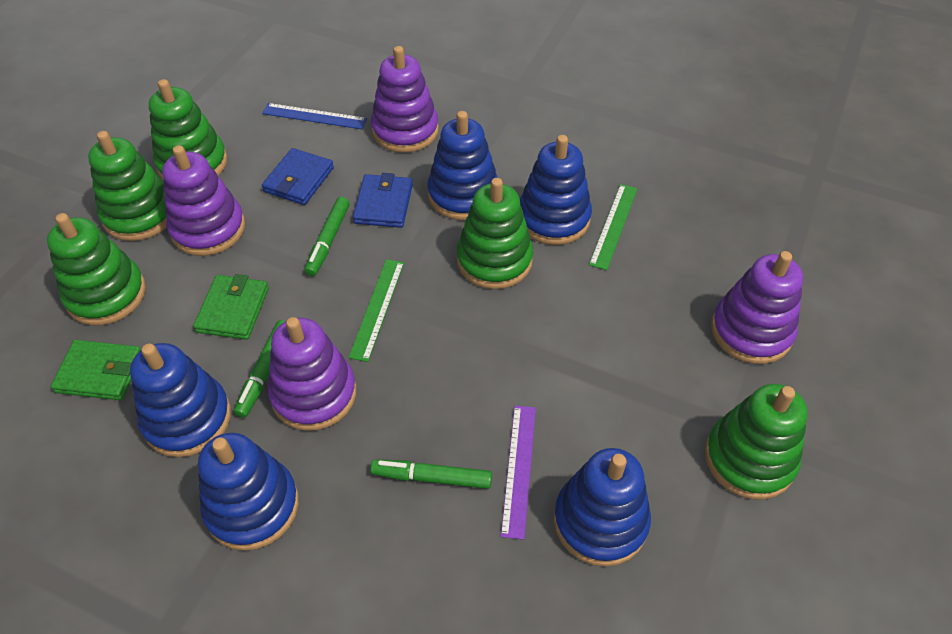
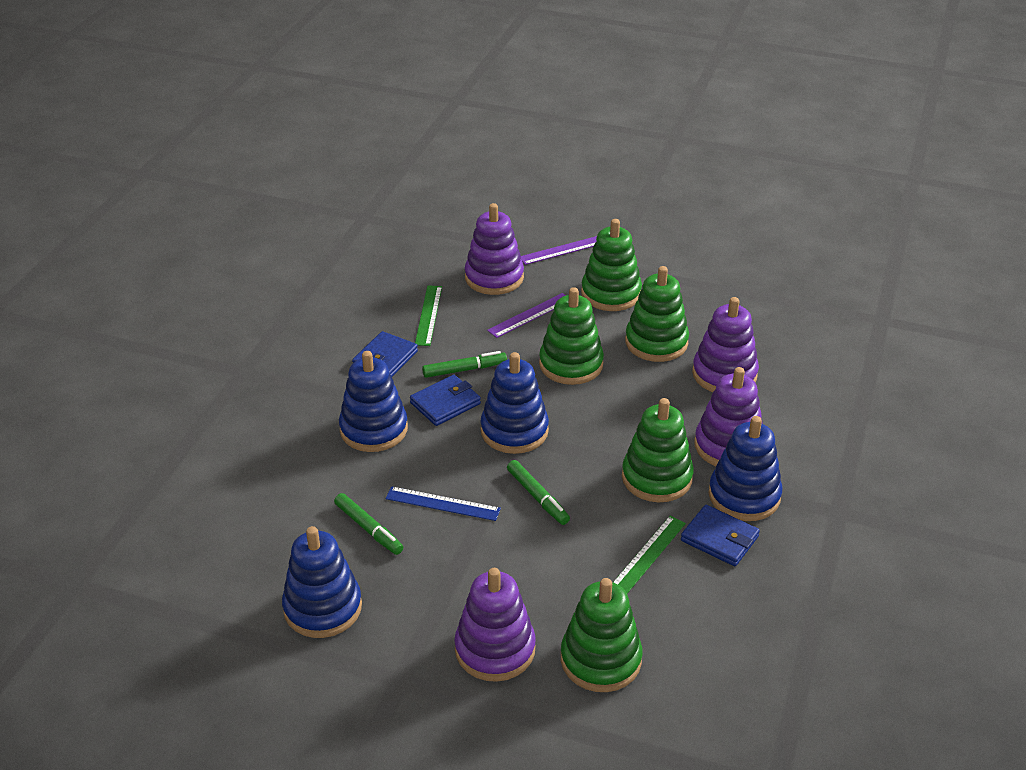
blue stacking toy: [130,343,231,457] [198,433,299,551] [427,111,498,220] [520,135,592,245] [554,448,651,567] = 5 -> [282,526,362,638] [339,351,408,452] [480,352,549,454] [709,416,782,521] = 4
blue wallet: [262,148,334,205] [353,173,413,228] = 2 -> [352,331,418,376] [410,375,481,426] [681,505,760,566] = 3
green wallet: [51,340,141,400] [193,274,269,340] = 2 -> none = 0
purple ruler: [501,406,536,540] = 1 -> [487,293,566,338] [521,236,597,265] = 2

